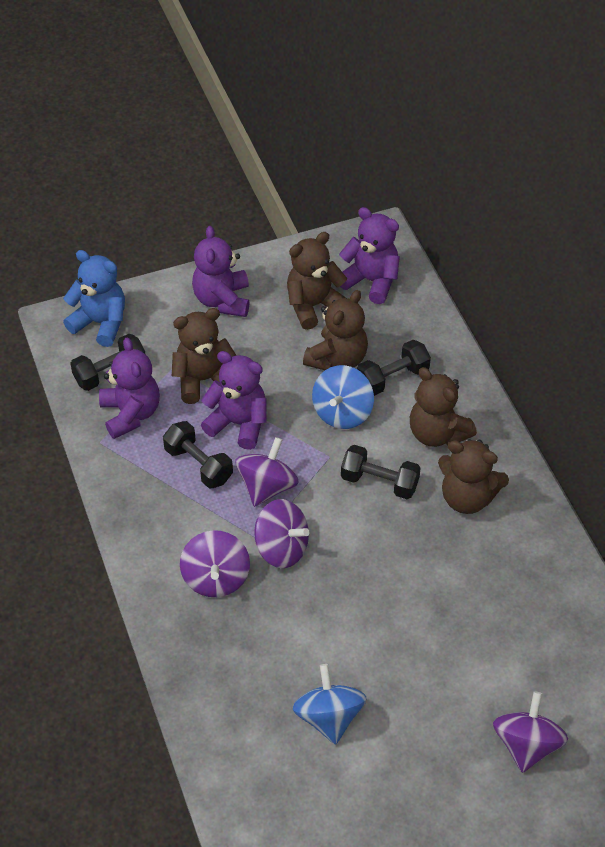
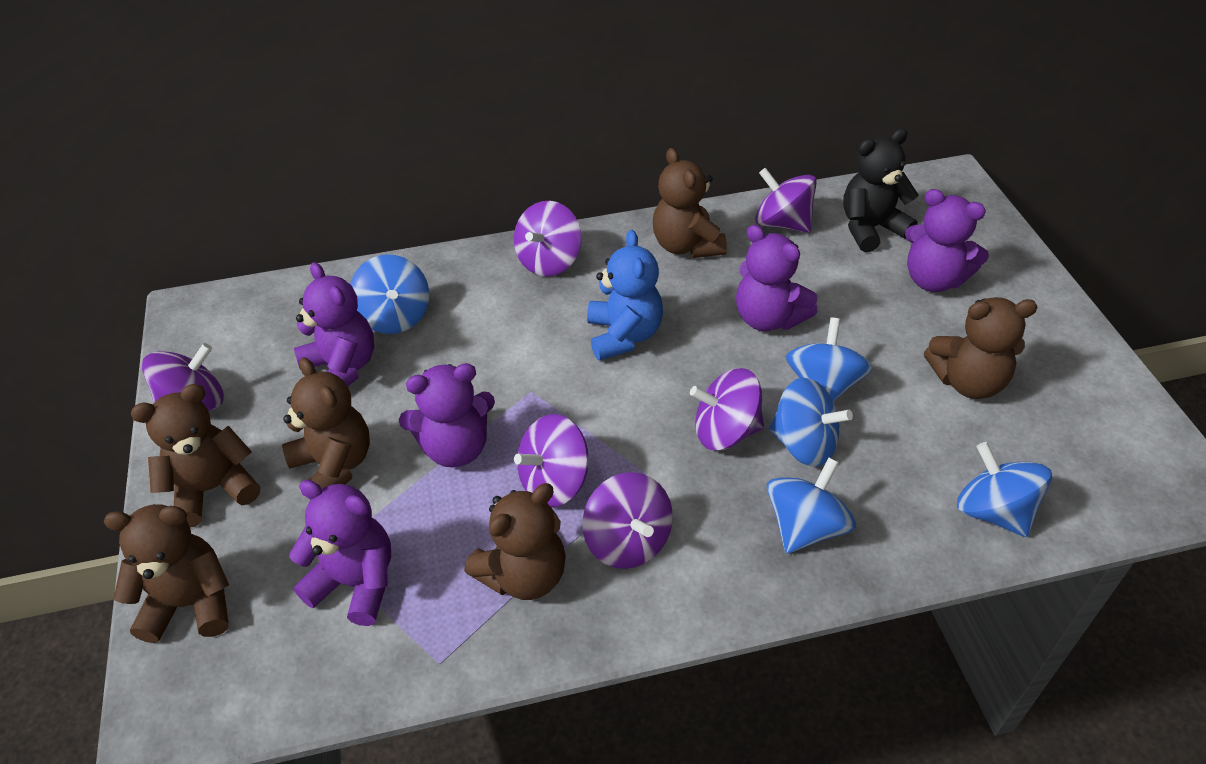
black dumbbell: [70,334,146,391] [163,421,233,488] [341,445,421,499] [357,340,431,396] = 4 -> none = 0
black teddy bear: none = 0 -> [843,128,919,252] = 1
blue spinning top: [293,664,367,745] [312,365,374,429] = 2 -> [350,254,429,334] [767,458,856,554] [769,377,853,467] [786,318,873,402] [957,442,1052,537] = 5
brown teddy bear: [172,308,237,404] [287,232,347,330] [303,290,368,370] [410,367,477,447] [438,439,509,514] = 5 -> [104,504,229,643] [131,384,260,528] [282,357,370,489] [464,483,566,600] [653,148,727,258] [924,297,1038,399] = 6
purple spinning top: [180,530,250,597] [236,437,299,507] [254,499,309,568] [493,691,568,773] = 4 -> [142,343,224,411] [514,201,581,276] [514,414,589,507] [583,472,673,569] [690,368,764,450] [755,168,817,233] = 6
purple teddy bear: [99,337,160,439] [192,226,250,317] [201,351,267,450] [339,207,400,304] = 4 -> [289,480,391,626] [294,262,374,386] [399,363,495,467] [736,225,818,331] [905,189,989,292] = 5

